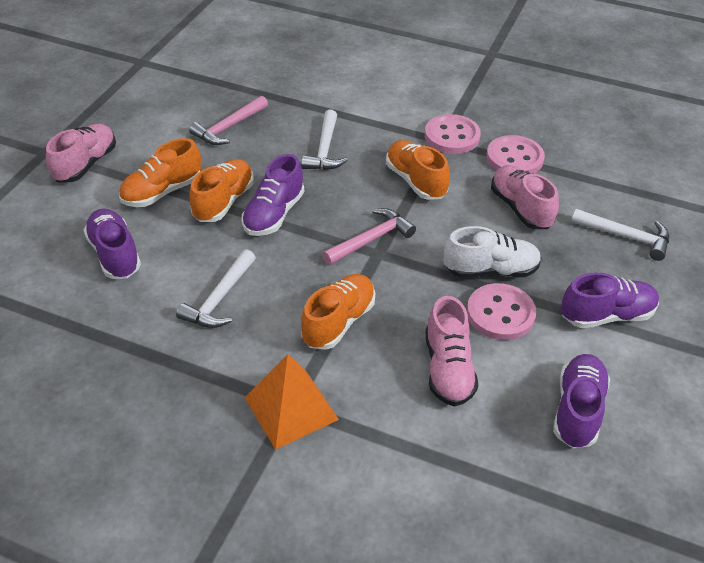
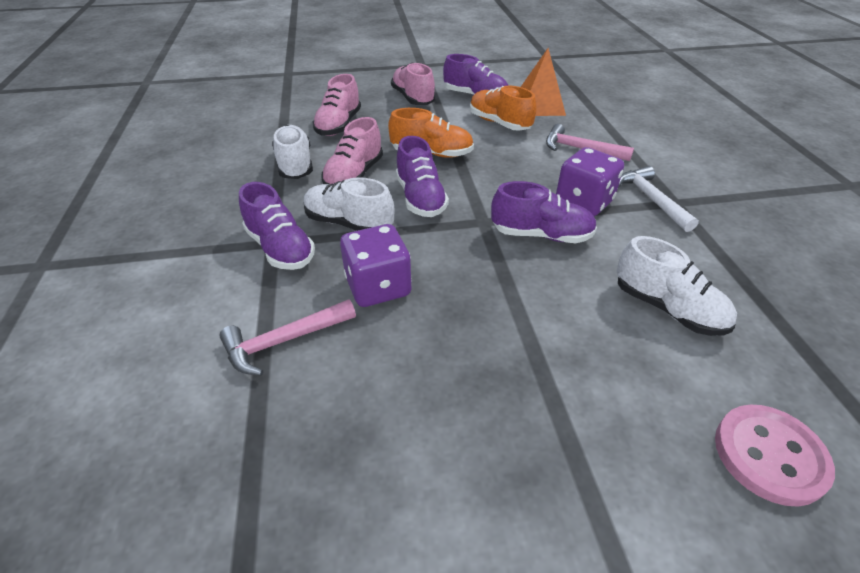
orange shoe: [119,138,201,207] [189,159,254,222] [301,274,375,350] [386,140,450,200] = 4 -> [388,108,474,158] [470,86,536,131] = 2
pink button: [425,114,481,154] [467,283,536,340] [486,135,545,174] = 3 -> [715,405,835,507] = 1
purple dice: none = 0 -> [340,224,411,307] [556,147,624,216] = 2
white hammer: [176,249,256,328] [301,110,348,170] [571,209,669,261] = 3 -> [618,166,699,232] = 1
white shoe: [444,226,541,278] = 1 -> [272,125,313,179] [304,177,394,231] [617,236,737,336] = 3

